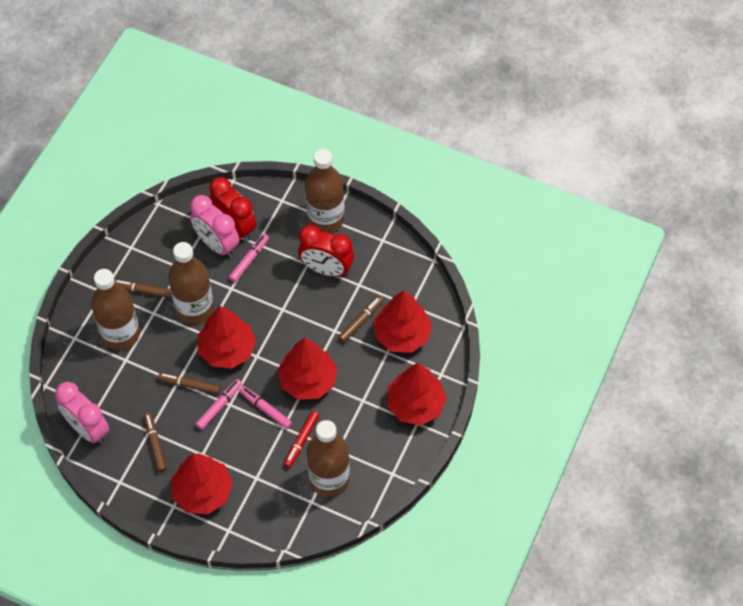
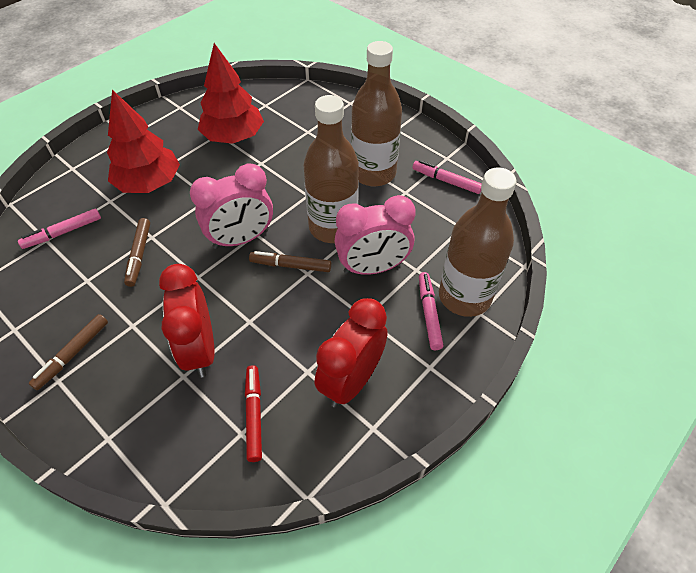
brown bottle: [91,269,140,350] [168,242,214,324] [305,149,345,233] [306,420,350,497] = 4 -> [304,95,359,243] [351,41,402,186] [439,167,517,317] = 3
brown marker: [114,280,172,298] [144,412,167,472] [158,373,220,394] [338,296,383,343] = 4 -> [29,314,108,390] [124,218,150,287] [249,251,331,272] = 3
red tree: [171,453,233,514] [198,306,256,369] [277,338,337,400] [373,290,432,353] [387,363,447,425] = 5 -> [107,90,180,193] [198,43,264,144] = 2

